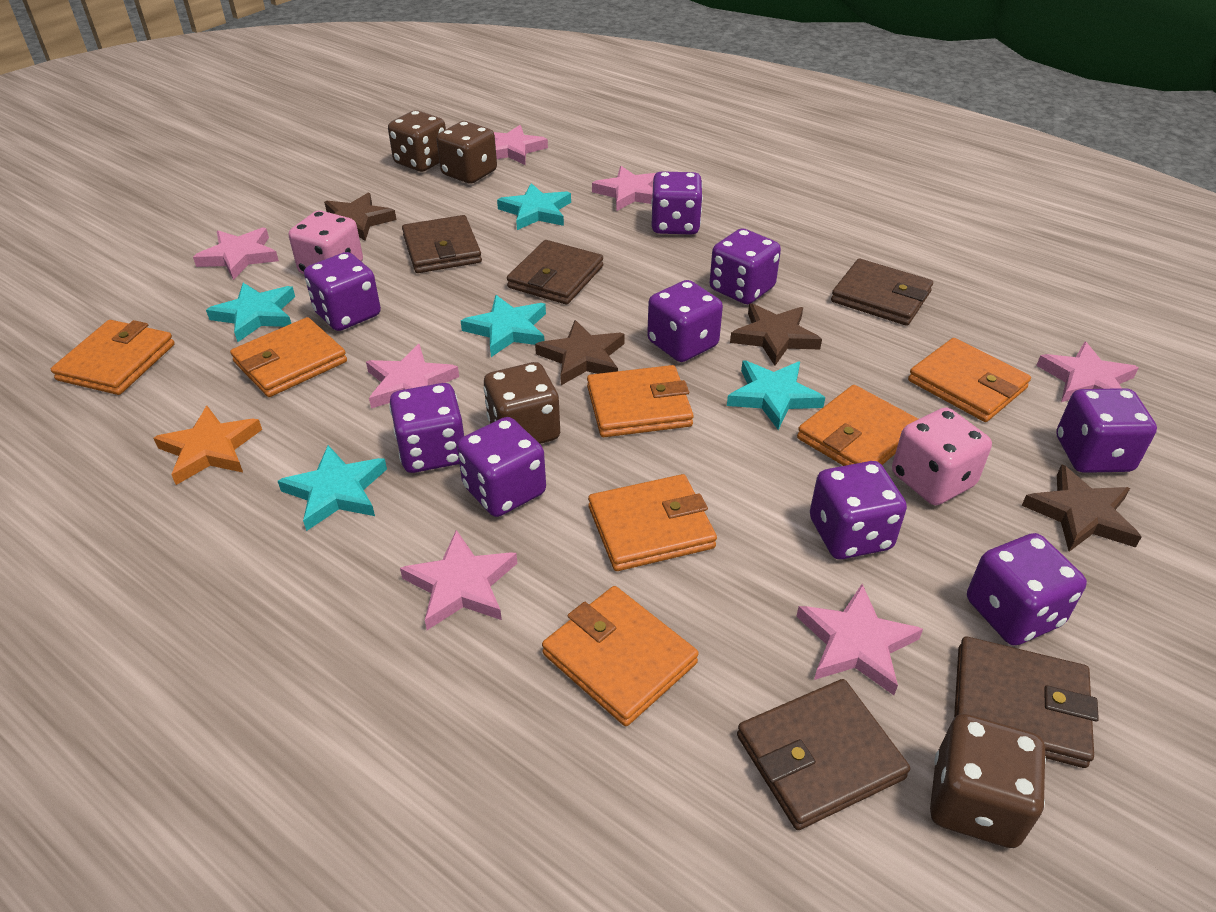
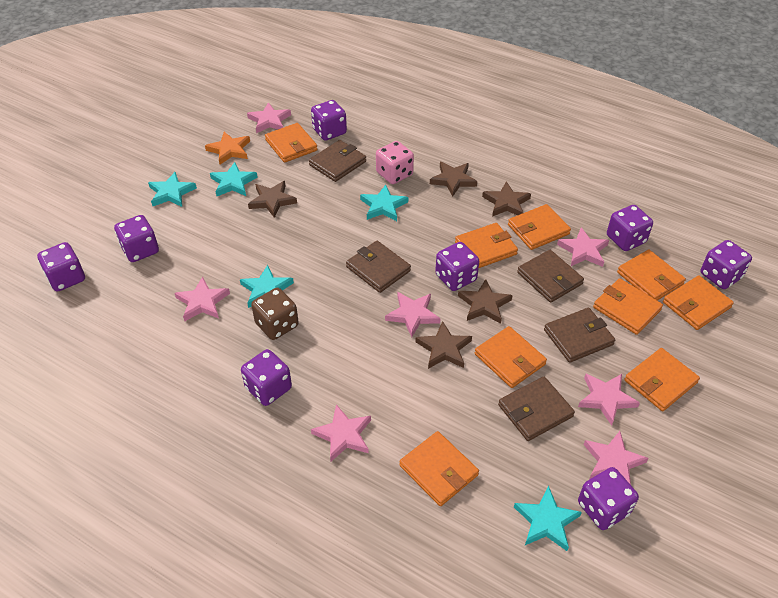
brown dice: [388,110,446,172] [437,121,497,184] [484,362,560,444] [930,714,1046,848] = 4 -> [251,288,299,340] = 1
brown star: [324,193,396,241] [535,320,625,385] [730,303,822,366] [1022,465,1141,552] = 4 -> [248,181,297,218] [416,321,472,369] [430,162,477,196] [458,279,513,324] [482,181,531,217] = 5
orange wallet: [51,320,175,395] [230,317,347,397] [542,586,699,726] [587,365,694,437] [588,474,717,571] [797,385,918,466] [908,338,1031,422] = 7 -> [265,123,318,163] [399,431,479,506] [455,223,518,268] [475,326,547,388] [508,204,571,250] [593,278,663,335] [617,250,686,300] [624,348,700,411] [663,275,734,330] = 9
pink dice: [289,210,363,274] [892,408,992,505] = 2 -> [376,141,414,184] = 1
purple dice: [304,252,381,331] [389,383,464,473] [457,417,546,517] [647,280,723,362] [651,171,703,235] [710,228,781,304] [810,461,907,559] [967,533,1087,645] [1056,388,1157,473] = 9 -> [37,242,85,292] [114,215,159,262] [241,349,292,406] [311,100,347,141] [435,242,479,291] [578,467,639,530] [607,205,653,251] [701,240,752,289] = 8

